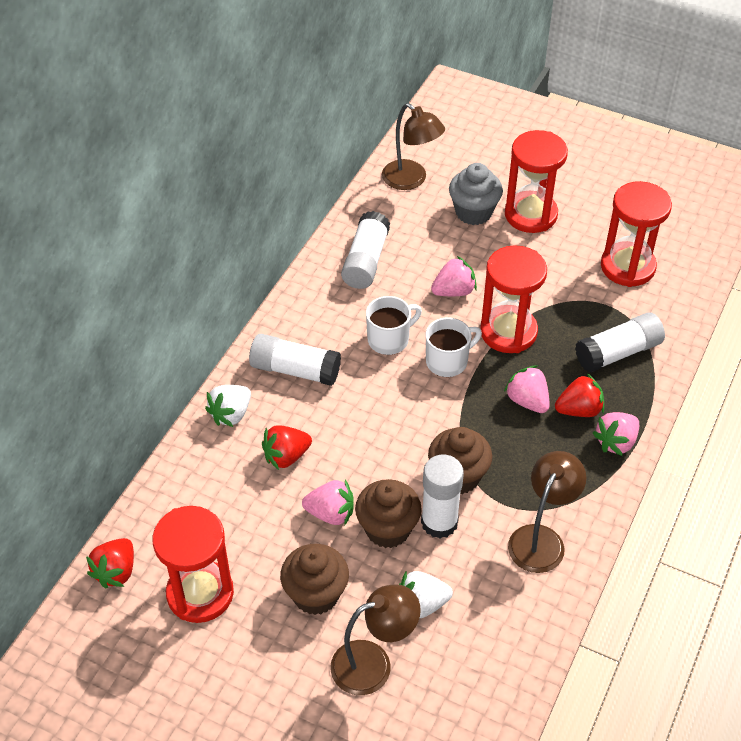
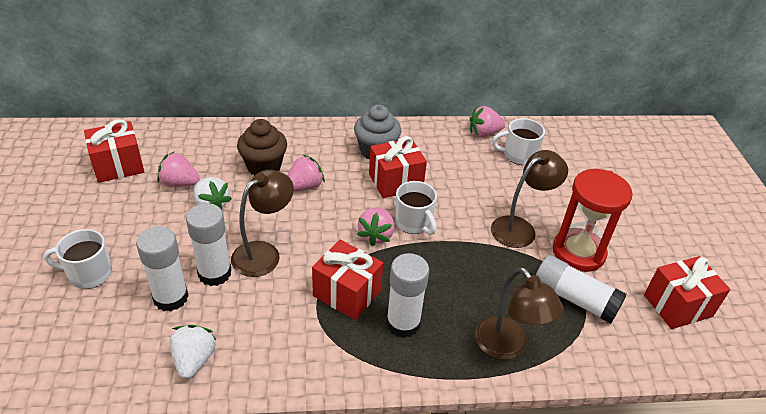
brown cupcake: [280,544,349,615] [355,479,422,548] [428,427,492,494] = 3 -> [237,119,287,176] = 1
red gift: none = 0 -> [84,119,144,183] [312,240,383,320] [369,136,427,198] [644,256,730,329] = 4
red hourglass: [152,506,234,623] [480,245,547,353] [505,130,568,233] [601,181,672,287] = 4 -> [553,169,633,272] = 1
red strawberry: [86,538,134,588] [262,425,312,470] [555,374,604,417] = 3 -> none = 0
white mug: [366,296,422,355] [426,318,482,377] = 2 -> [44,229,112,289] [395,181,437,235] [492,118,545,165] = 3

